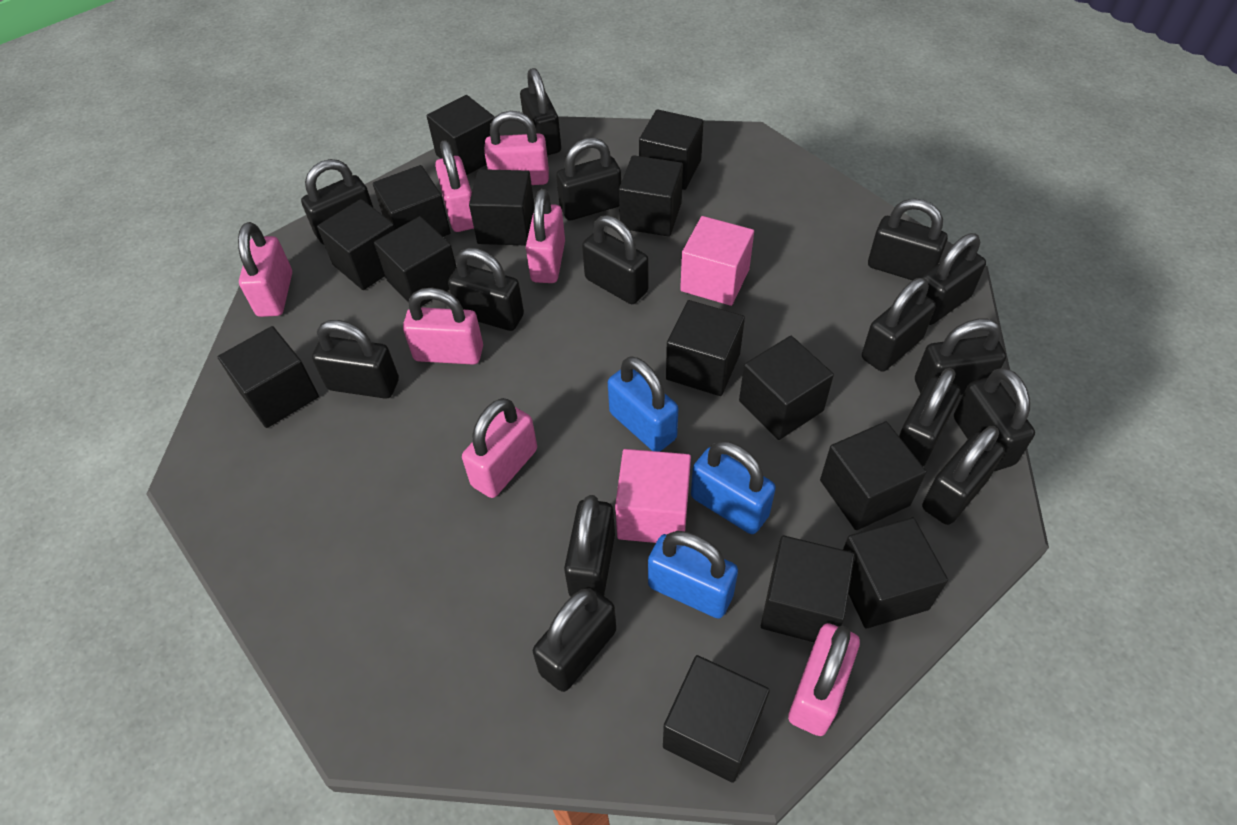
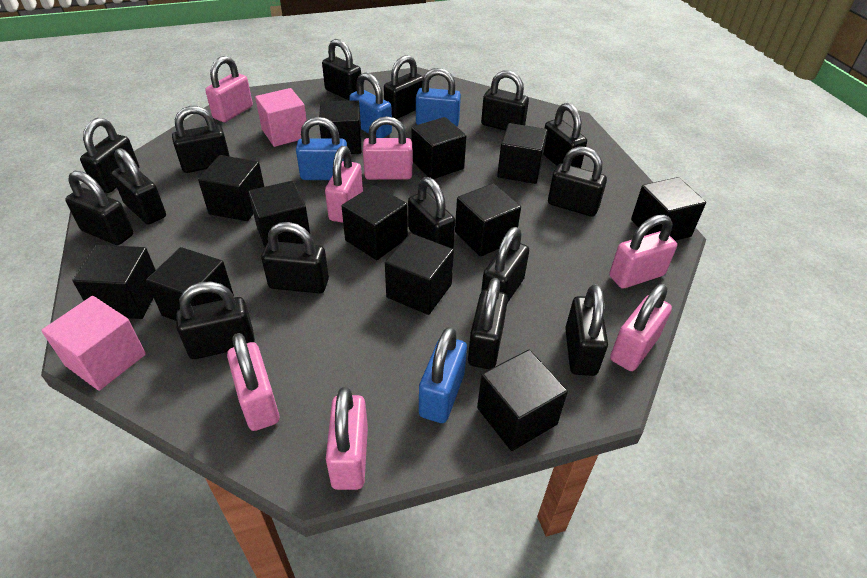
black cube: [218,326,319,428] [317,199,395,290] [373,165,451,237] [374,216,456,307] [427,95,494,175] [469,169,534,246] [619,155,683,237] [639,109,703,190] [663,655,770,783] [666,300,745,396] [739,336,834,440] [761,535,855,643] [820,422,926,530] [843,518,948,629] = 14 -> [72,245,156,319] [146,247,234,321] [198,155,264,221] [248,181,310,247] [319,100,362,154] [341,185,408,260] [385,233,454,315] [411,117,466,179] [455,183,521,257] [477,350,568,451] [497,123,548,184] [631,177,706,241] = 12
blue padlock: [608,356,678,452] [648,531,738,619] [691,441,776,534] = 3 -> [296,117,347,180] [349,72,392,138] [416,68,461,127] [419,327,467,423] = 4

